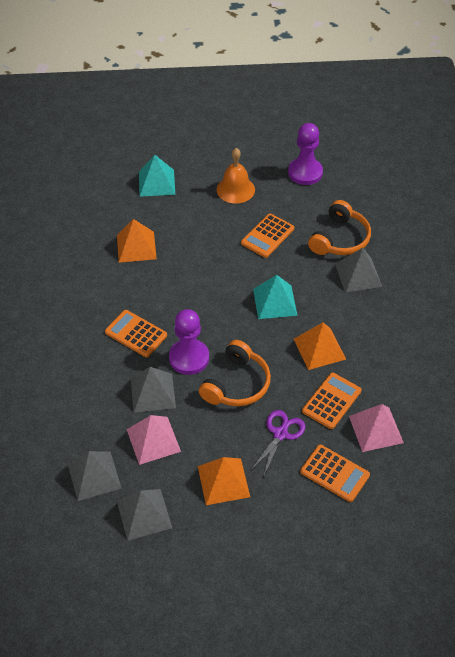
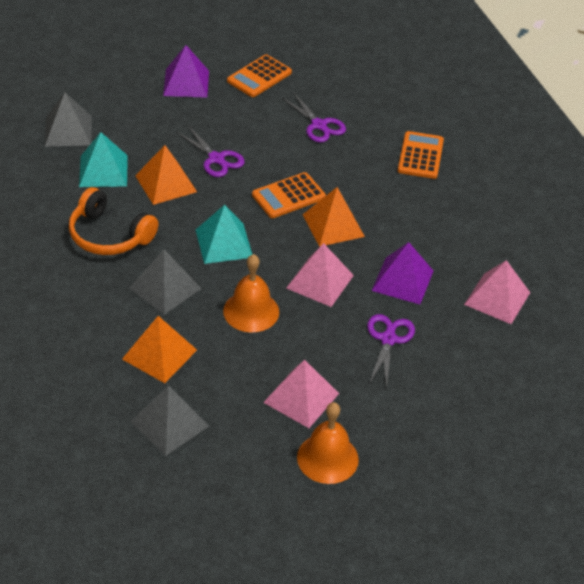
grey pyramid: [68,451,121,501] [117,489,172,541] [131,367,176,413] [335,248,382,293] = 4 -> [45,93,92,147] [129,250,201,315] [130,385,209,456] = 3
orange bell: [217,148,255,204] = 1 -> [223,254,279,332] [297,402,359,484] = 2
orange calculator: [105,310,167,357] [241,213,294,258] [300,444,370,502] [302,373,361,429] = 4 -> [227,54,292,97] [252,172,326,218] [398,131,444,179] = 3
orange headphones: [199,340,271,406] [308,200,371,255] = 2 -> [69,187,158,255] = 1
pink pyramid: [126,415,181,465] [349,404,404,452] = 2 -> [263,360,339,428] [286,243,354,307] [464,260,530,324] = 3
purple pawn: [169,309,209,375] [288,123,323,185] = 2 -> none = 0
purple pyramid: none = 0 -> [163,45,209,98] [372,242,433,304] = 2
purple scissors: [251,410,305,478] = 1 -> [176,125,245,177] [282,92,346,142] [367,314,415,389] = 3

